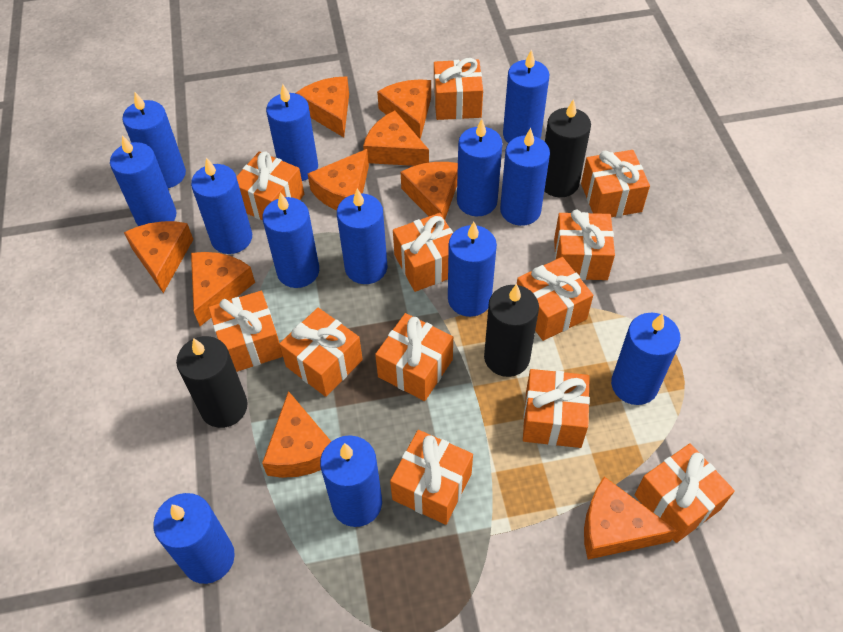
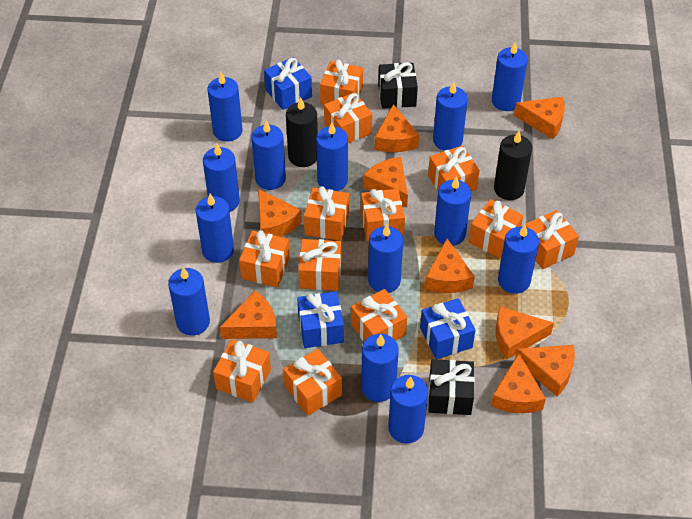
black candle: [176,336,248,428] [484,284,539,377] [544,99,591,197] = 3 -> [286,98,318,167] [494,131,532,200] = 2
black gift: none = 0 -> [378,62,418,109] [428,359,475,415] = 2
blue gift: none = 0 -> [264,57,312,110] [297,292,344,348] [420,298,475,360] = 3

